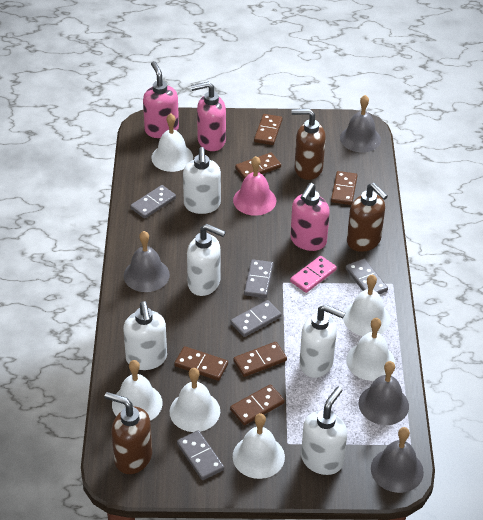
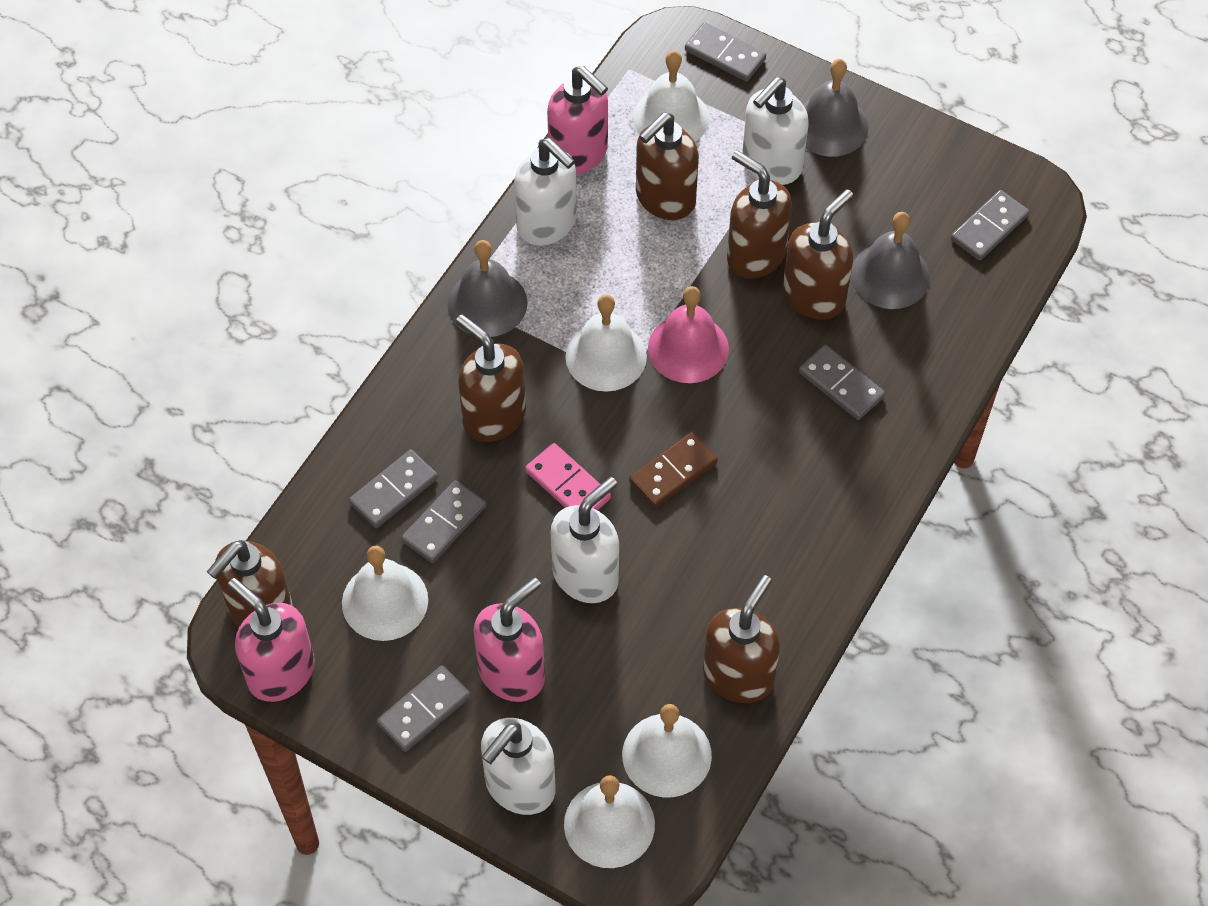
brown domino: [174,346,228,381] [230,384,285,425] [233,342,287,377] [235,152,281,179] [254,114,282,145] [331,171,358,205] = 6 -> [629,432,718,508] = 1
brown soap dispenser: [105,392,152,474] [292,109,326,180] [347,183,388,252] = 3 -> [207,540,293,627] [456,314,526,442] [636,112,699,220] [703,575,780,703] [727,150,792,279] [783,189,853,320] = 6
grey bell: [124,231,170,292] [340,95,381,153] [359,361,409,425] [371,427,424,493] = 4 -> [447,240,528,337] [803,59,869,157] [851,212,930,309] = 3
grey domino: [130,185,176,219] [177,430,224,480] [231,300,282,337] [244,259,273,298] [346,259,388,294] = 5 -> [349,449,438,528] [377,665,470,752] [401,480,486,563] [685,22,766,82] [799,345,885,420] [951,190,1029,261] = 6
white bell: [112,360,163,421] [151,113,193,172] [170,368,220,432] [233,413,285,479] [343,274,391,336] [346,318,395,381] = 6 -> [342,546,428,641] [564,775,655,868] [566,295,647,392] [622,704,712,797] [633,50,709,142] = 5
white soap dispenser: [123,301,167,370] [183,147,221,214] [187,224,226,296] [299,304,345,378] [301,387,347,475] = 5 -> [481,718,556,815] [514,138,577,246] [551,477,619,603] [742,77,808,185] = 4

